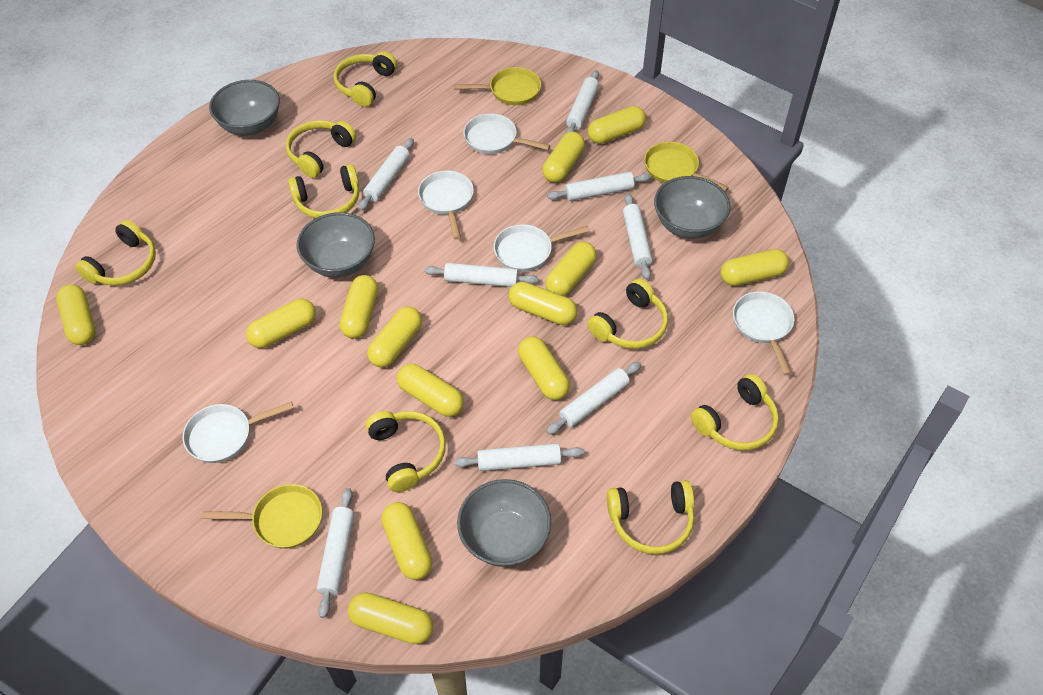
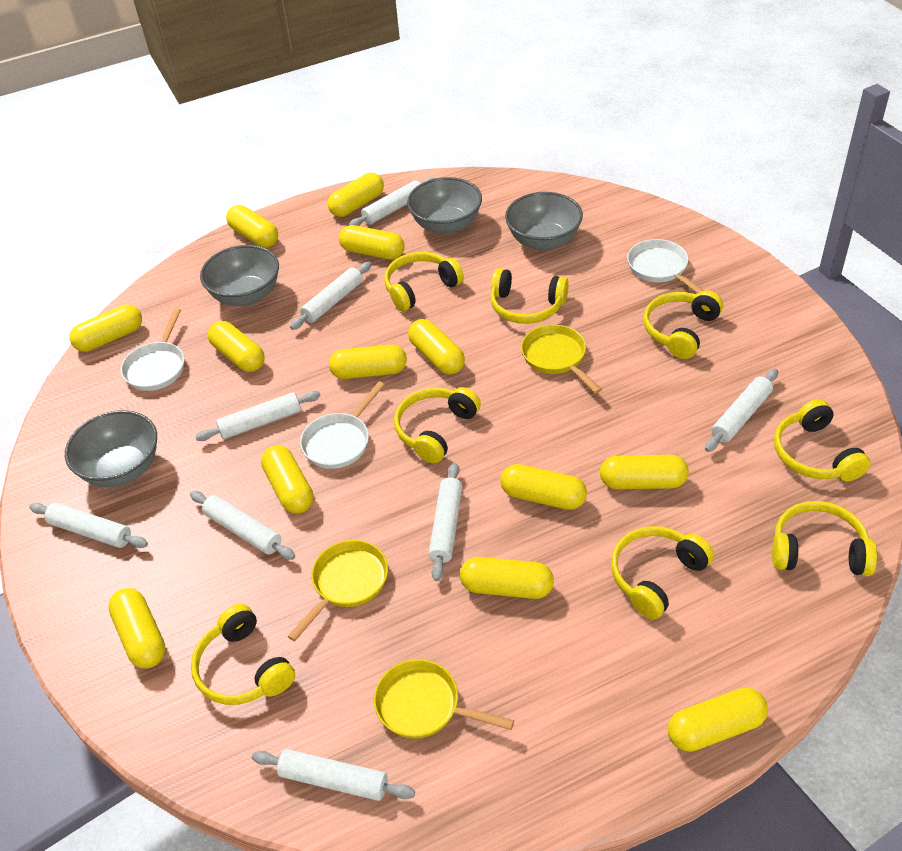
white pan: [182,401,294,463] [418,170,474,239] [463,114,550,154] [494,224,590,272] [733,291,795,375] = 5 -> [121,308,184,391] [300,381,385,469] [627,239,704,294] = 3

